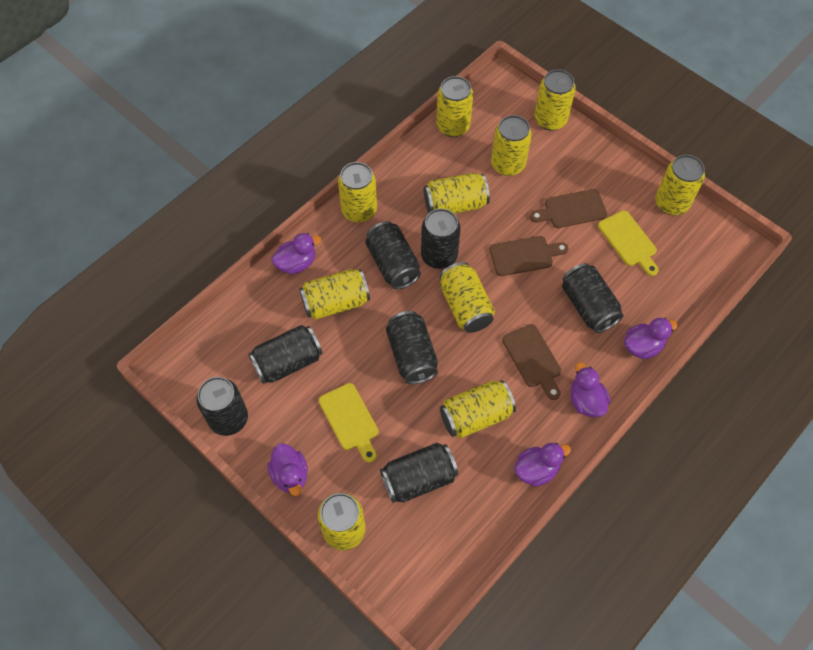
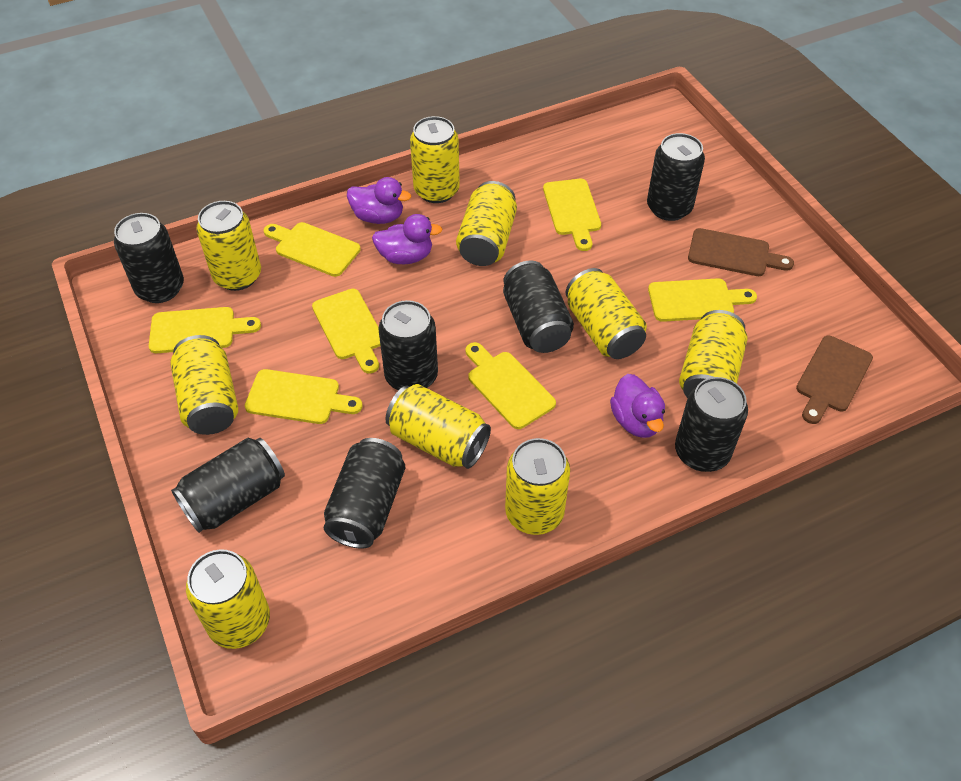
brown cutting board: [490,236,569,276] [502,324,561,400] [530,189,607,228] = 3 -> [688,228,794,276] [796,336,873,424] = 2
purple duck: [267,443,308,496] [271,233,321,275] [514,443,571,487] [571,362,610,417] [624,318,678,360] = 5 -> [347,177,411,224] [372,214,443,264] [610,374,665,438] = 3
yellow can: [299,269,370,320] [318,493,365,550] [338,162,377,222] [424,173,490,214] [436,76,473,137] [440,262,495,333] [440,380,516,438] [491,115,532,176] [534,69,576,131] [655,155,705,215] = 10 -> [170,335,238,435] [186,549,270,649] [197,201,261,291] [385,384,491,469] [410,116,460,203] [456,181,517,266] [505,438,570,535] [566,268,647,359] [679,310,747,398] = 9
yellow cutting board: [319,383,378,463] [598,210,659,276] = 2 -> [149,307,261,353] [245,369,362,424] [264,222,361,277] [312,289,380,374] [466,342,556,429] [543,179,601,251] [648,278,757,322] = 7

